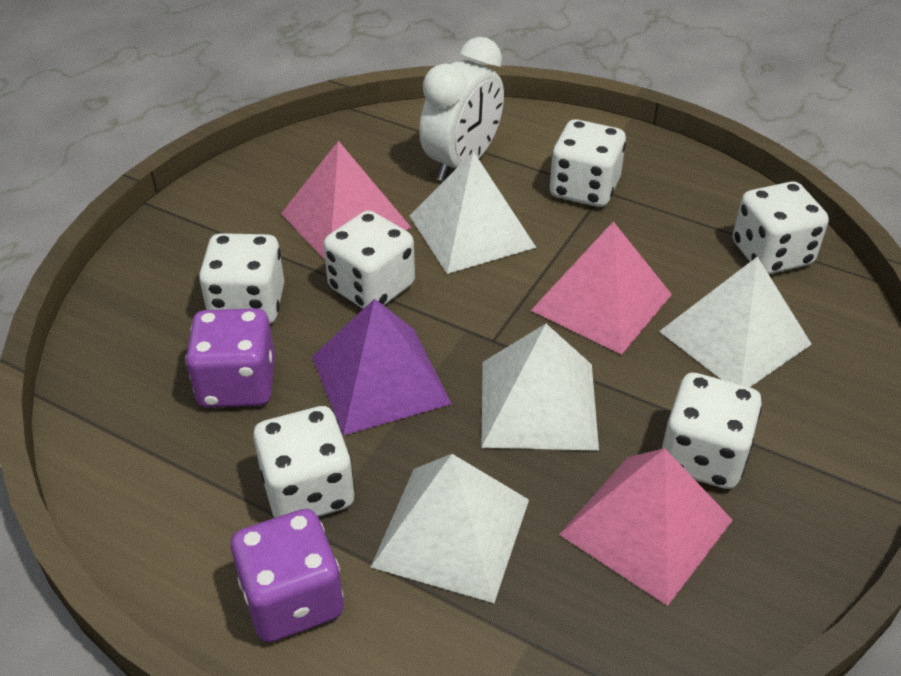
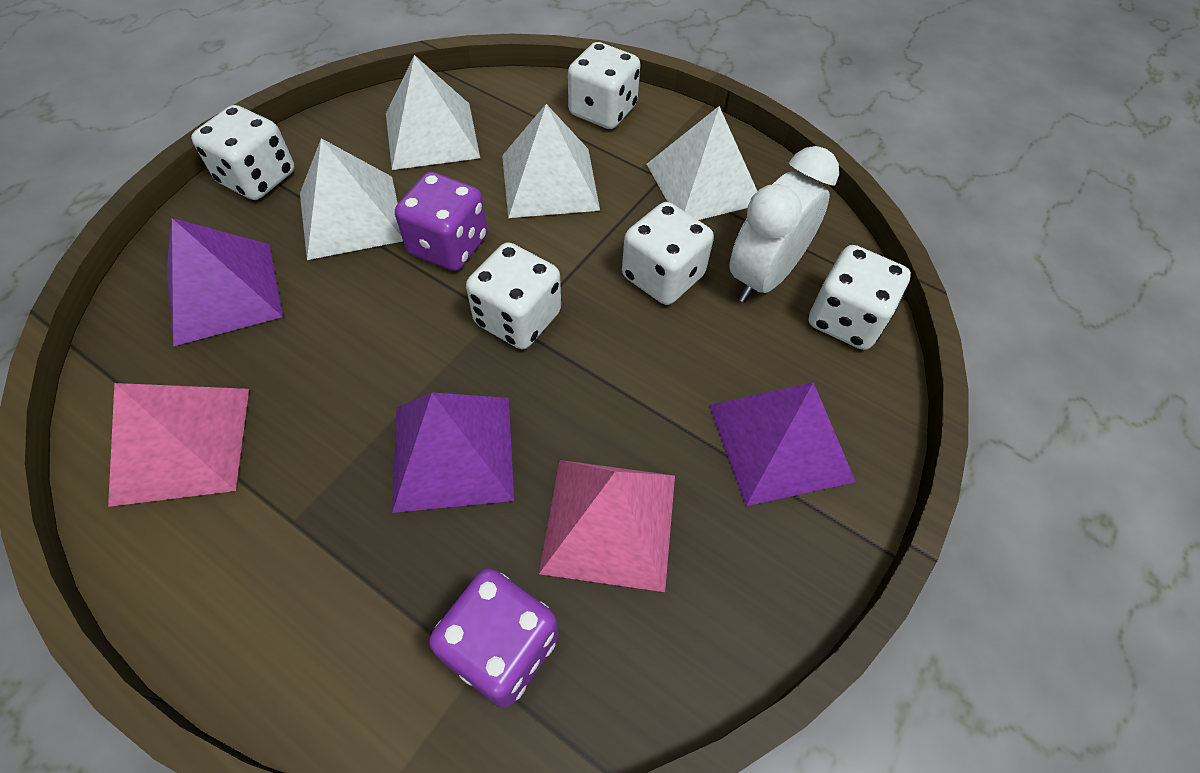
pink pyramid: [281,141,411,260] [531,221,672,355] [559,448,733,606] = 3 -> [108,383,249,507] [539,460,675,592] = 2
purple pyramid: [312,299,452,436] = 1 -> [167,218,283,346] [392,392,514,513] [709,382,856,506] = 3
white dice: [199,233,284,324] [253,406,355,518] [323,210,415,309] [549,119,626,207] [662,373,762,489] [733,181,829,274] = 6 -> [191,105,295,200] [466,242,561,349] [568,42,641,129] [622,202,714,305] [809,245,911,350] = 5

